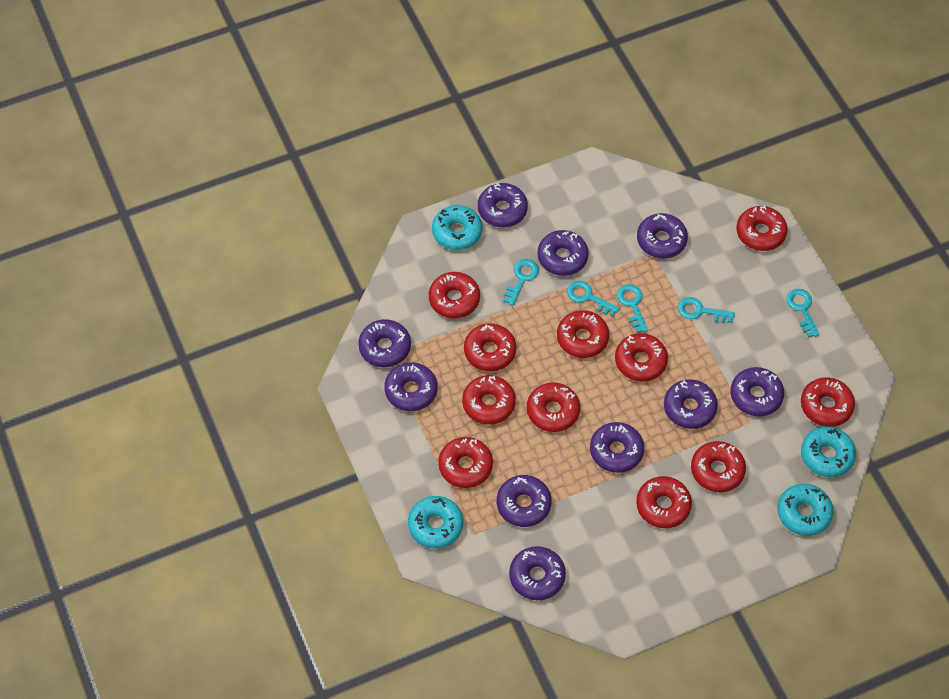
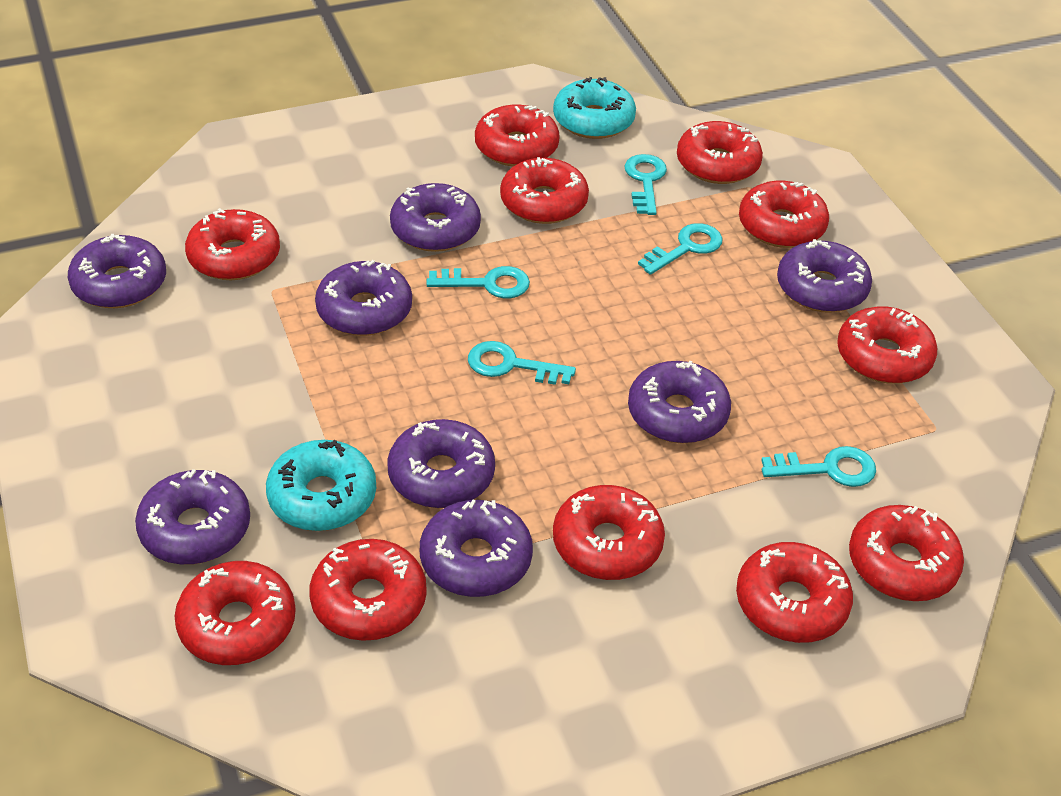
purple donut: [358,319,411,367] [384,362,437,411] [478,183,528,227] [497,475,552,527] [509,546,566,600] [537,230,589,276] [590,422,644,473] [637,213,688,258] [664,379,718,429] [730,367,784,416] = 10 -> [68,234,166,308] [135,469,250,565] [315,260,412,336] [387,419,495,508] [390,183,481,252] [420,499,533,597] [628,361,731,444] [777,239,872,313] = 8
turquoise donut: [408,496,463,548] [432,205,482,250] [777,484,833,536] [801,426,856,477] = 4 -> [266,440,376,531] [553,77,636,139] = 2

